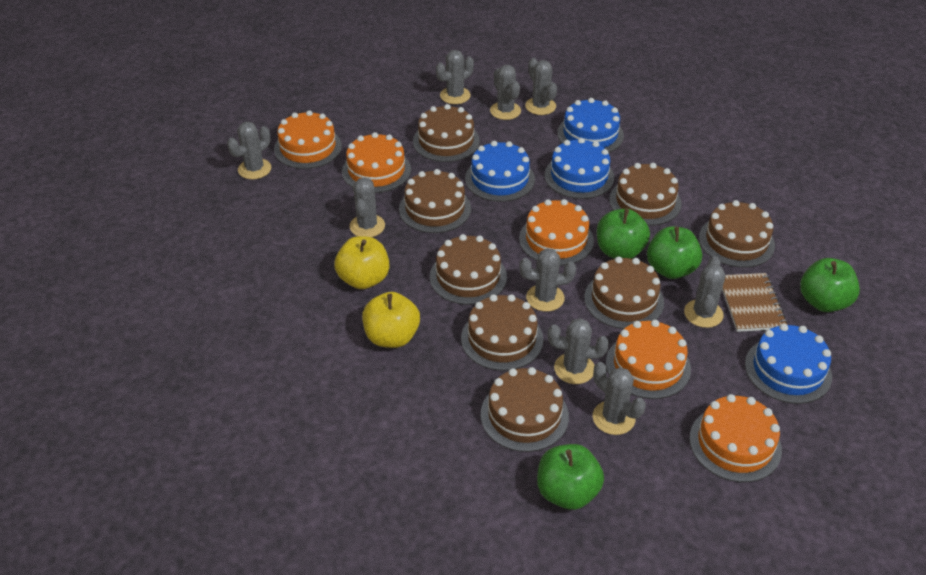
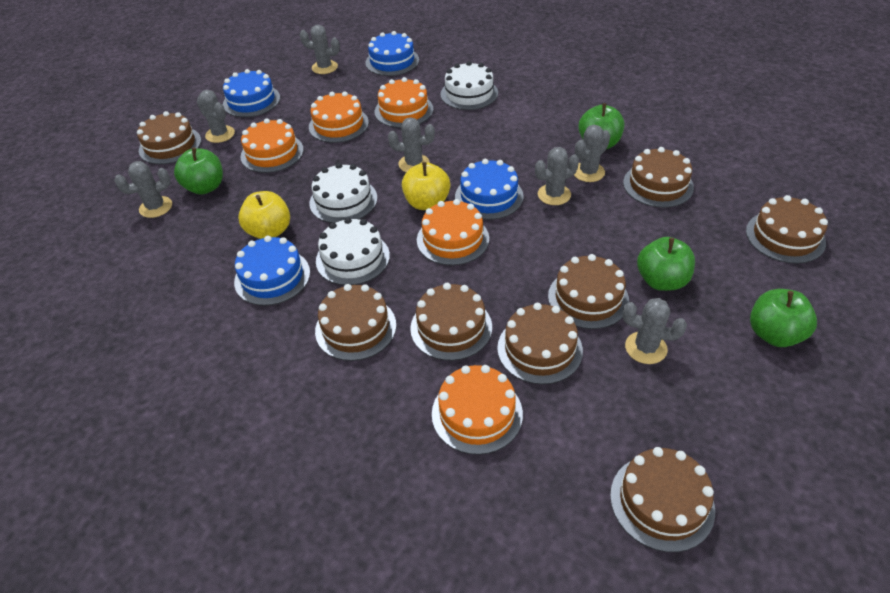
brown notebook: [722,273,788,332] = 1 -> none = 0
grey cactus: [227,122,271,179] [350,177,385,237] [436,50,474,104] [490,65,521,120] [519,248,576,312] [525,58,557,115] [548,318,609,384] [593,362,646,435] [684,256,725,328] = 9 -> [114,161,172,218] [197,90,235,143] [300,25,340,74] [388,117,435,172] [535,147,579,205] [574,125,610,182] [622,298,687,364] = 7
white cake: none = 0 -> [309,163,378,223] [316,217,390,285] [440,61,498,110] = 3

